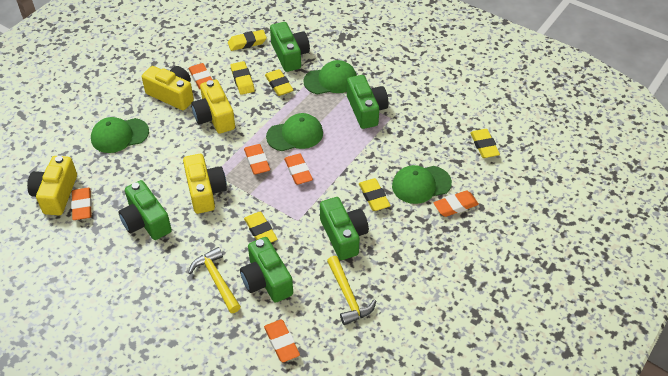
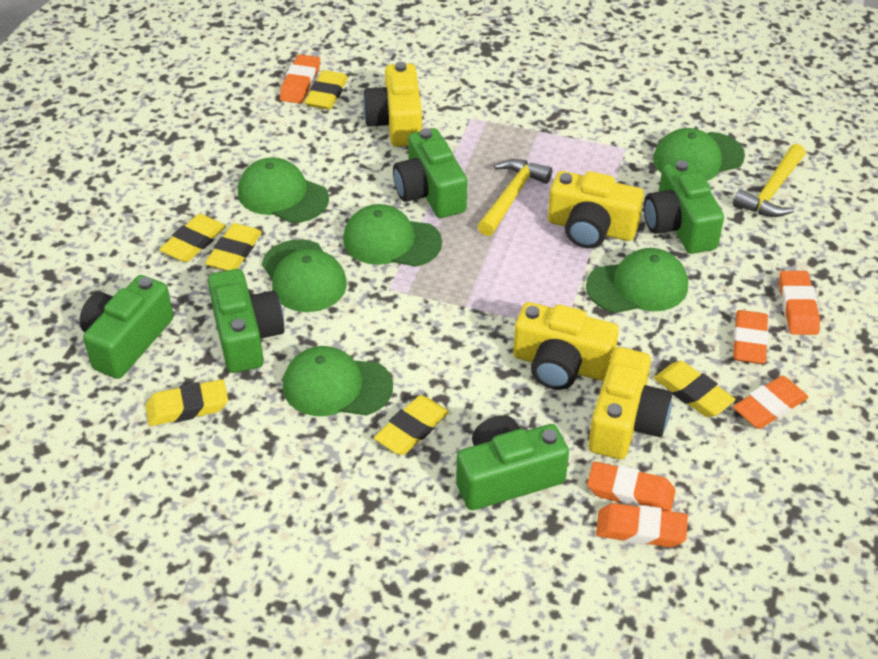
green cap: [91,117,149,153] [266,113,323,151] [303,60,357,94] [392,165,452,204] = 4 -> [238,157,329,223] [262,239,347,312] [283,346,393,416] [343,204,442,267] [586,248,688,313] [653,128,745,181] = 6

